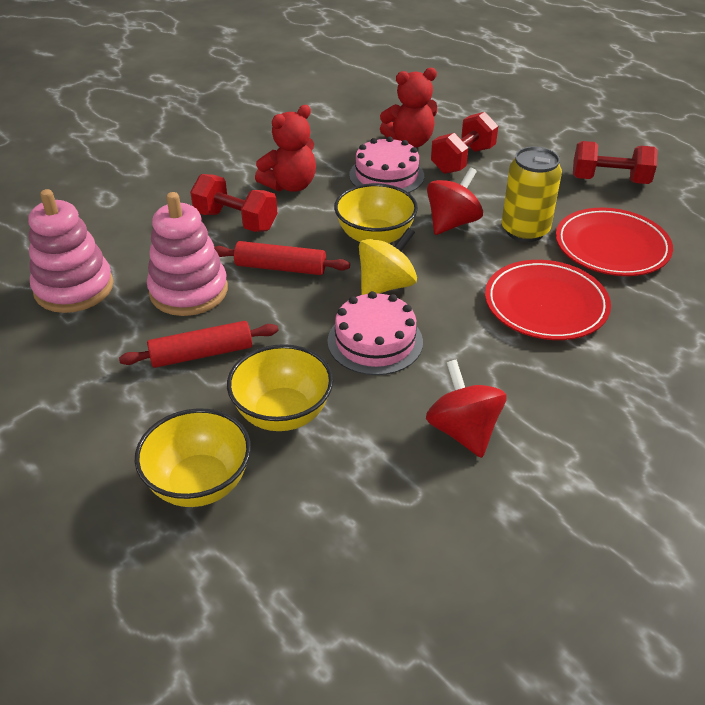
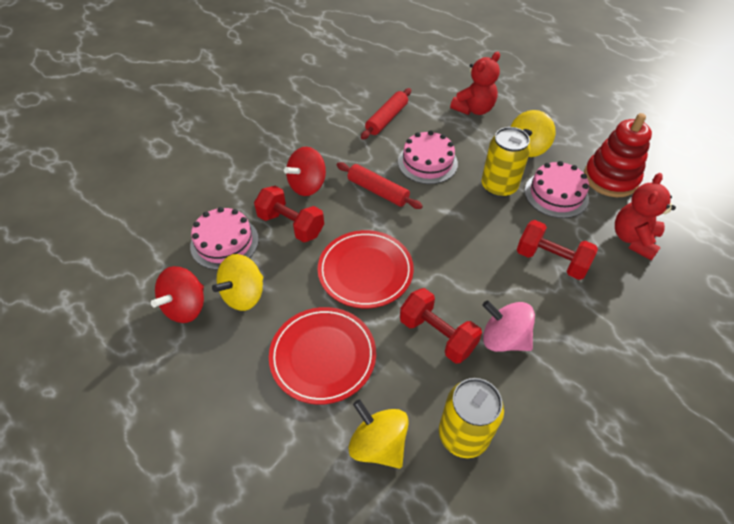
pink cake: [327,291,423,375] [349,137,424,193] = 2 -> [190,207,259,270] [398,131,458,184] [524,161,589,218] = 3
pink spinning top: none = 0 -> [482,300,535,352] = 1
pink stacking toy: [28,189,113,313] [147,192,228,316] = 2 -> none = 0
red stacking toy: none = 0 -> [584,113,652,197] = 1
yellow bowl: [135,408,251,507] [227,344,333,431] [334,183,418,243] = 3 -> none = 0
yellow can: [501,147,562,242] = 1 -> [439,378,504,458] [481,127,531,197] = 2
yellow spinning top: [359,227,417,295] = 1 -> [212,254,263,311] [348,399,409,469] [511,110,556,157] = 3

